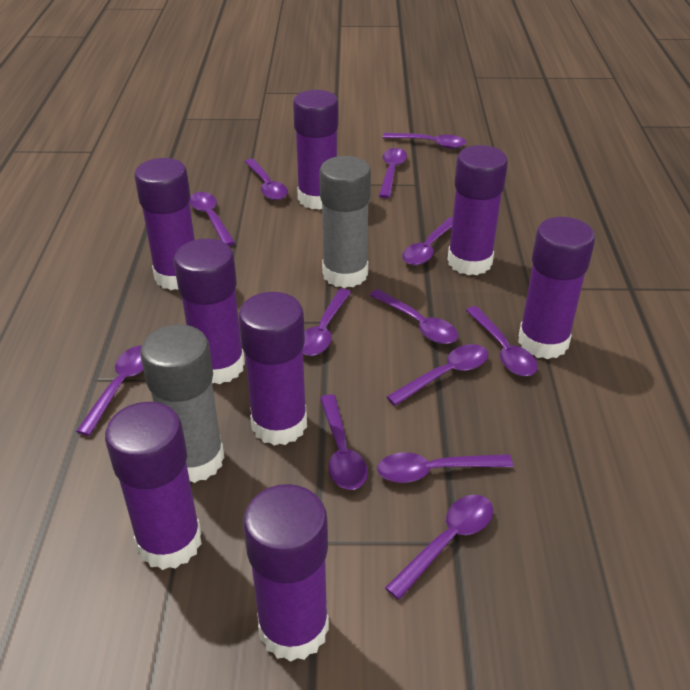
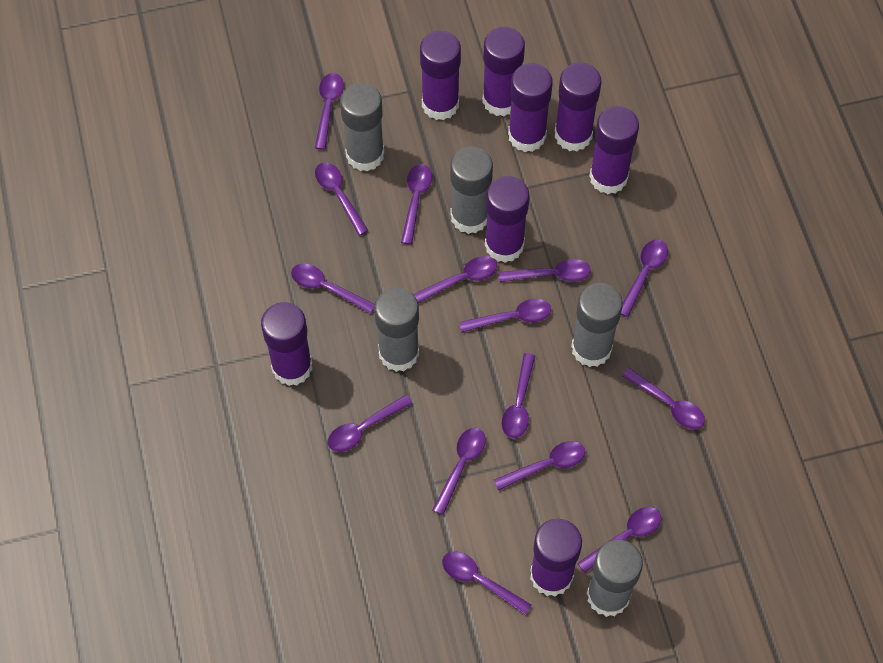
grey glue stick: [140,325,225,483] [319,156,371,288] = 2 -> [340,83,384,172] [374,288,419,372] [450,146,493,234] [571,283,623,367] [587,540,643,617] = 5
purple spoon: [76,345,144,436] [189,192,235,246] [245,159,288,200] [303,288,351,356] [320,394,368,490] [370,289,458,344] [377,453,513,483] [379,148,407,198] [383,133,467,149] [385,495,493,600] [386,344,489,406] [402,217,453,265] [466,306,538,376] = 13 -> [291,264,375,314] [315,73,344,150] [315,162,369,236] [328,395,413,452] [401,164,432,245] [413,256,497,303] [433,428,486,515] [442,551,532,615] [459,299,551,332] [494,441,585,491] [498,259,591,282] [502,353,535,438] [577,507,661,573] [621,239,668,317] [622,368,705,429] = 15

